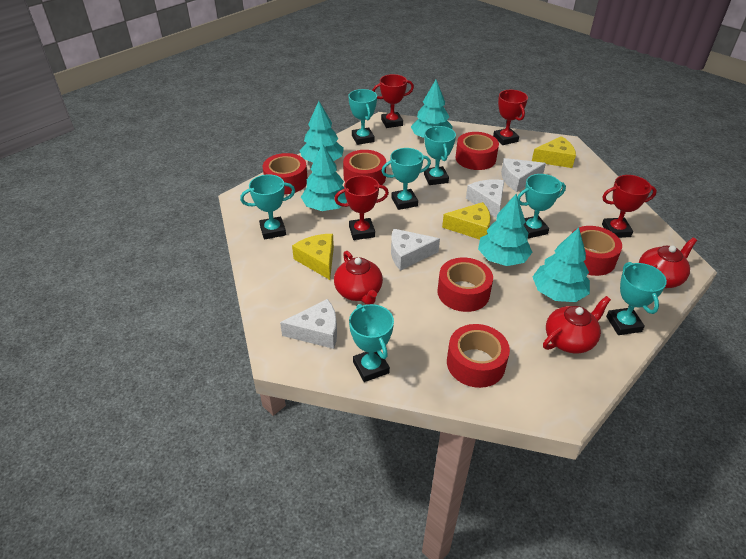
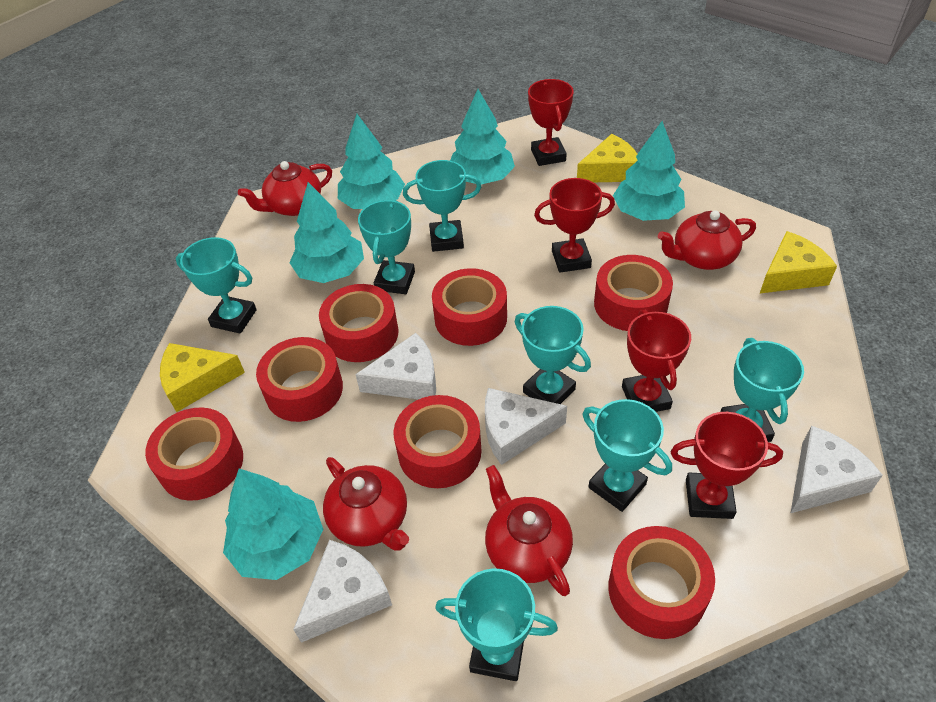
red tape: [263,153,307,194] [343,150,386,185] [437,258,493,312] [447,324,510,388] [455,132,499,170] [572,226,622,276] = 6 -> [145,407,243,501] [256,337,343,422] [319,284,399,362] [394,395,482,488] [432,268,507,346] [594,255,673,331] [608,526,715,639] = 7
red teapot: [334,251,383,305] [543,296,611,354] [639,237,697,288] = 3 -> [238,161,332,216] [323,457,409,551] [485,465,573,596] [658,210,756,270] = 4

